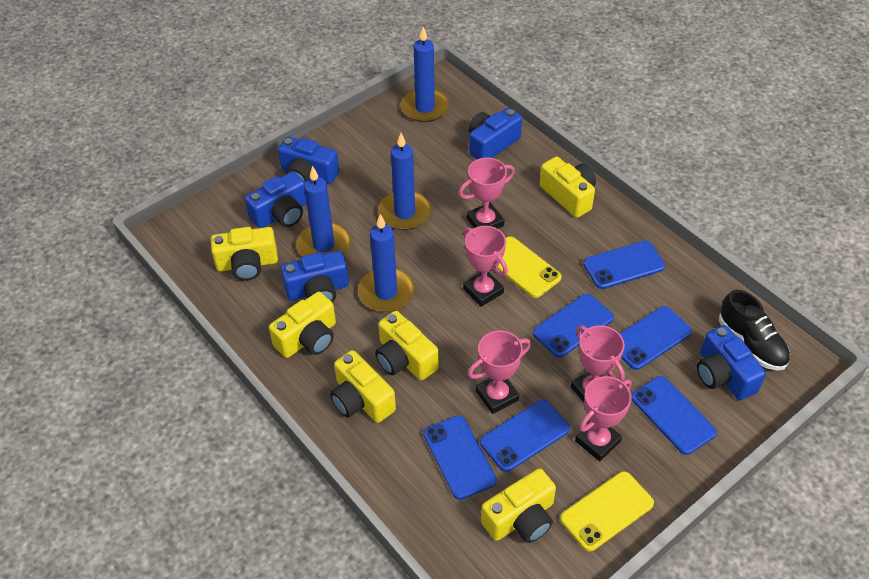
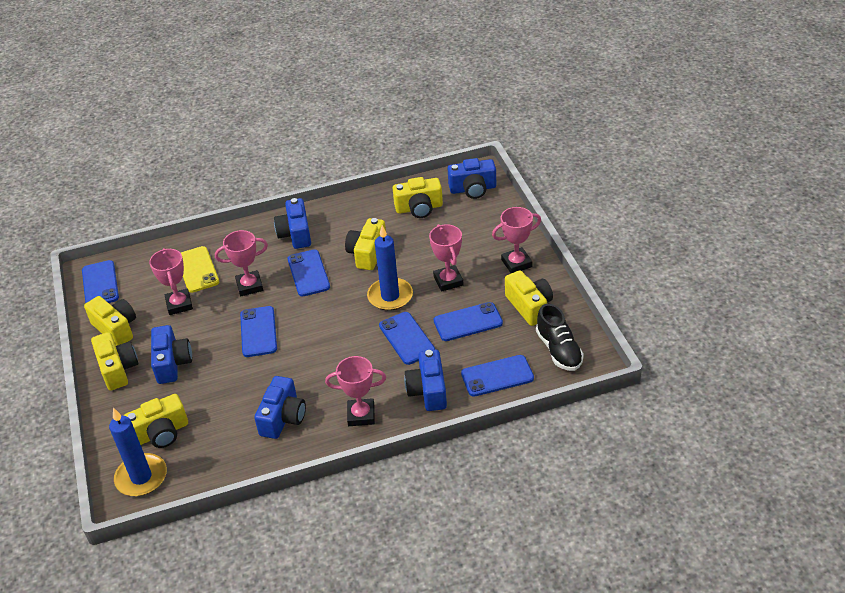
blue candle: [296,166,351,256] [358,214,414,312] [378,133,431,230] [401,27,449,122] = 4 -> [109,408,167,496] [367,225,413,311] = 2
yellow phone: [497,236,561,298] [560,471,654,551] = 2 -> [181,246,219,293] = 1

